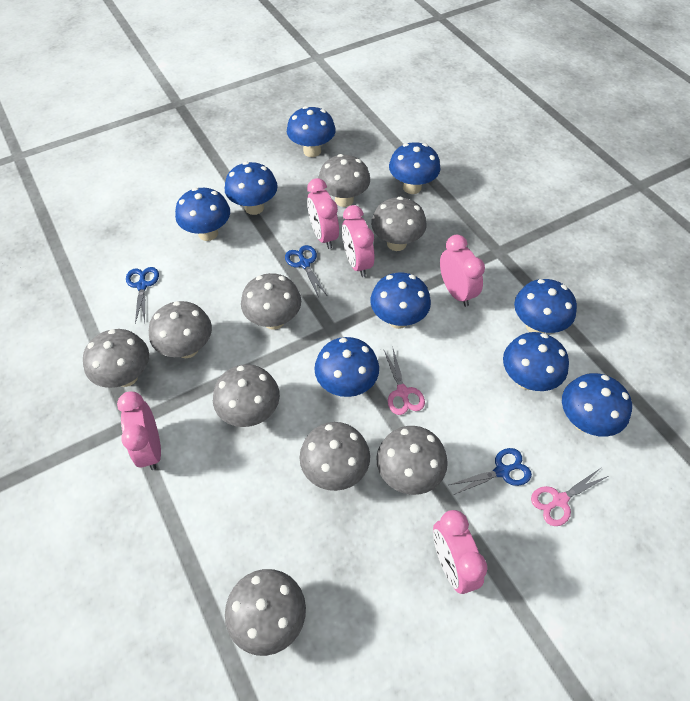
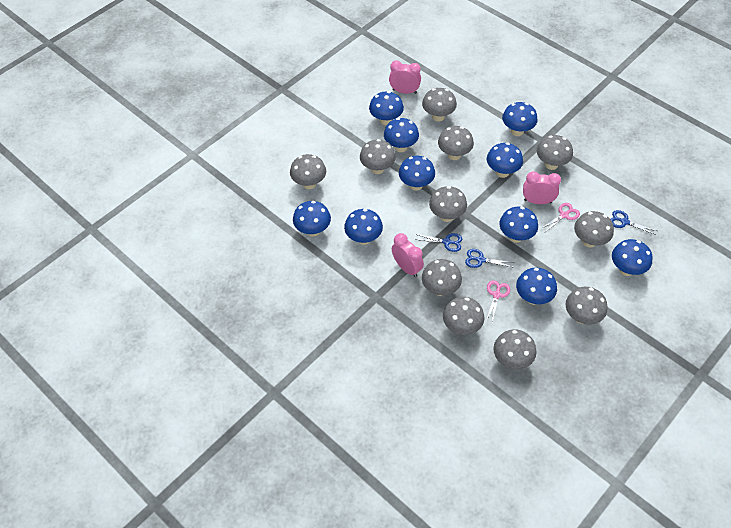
blue mushroom: [175,188,230,241] [225,162,278,215] [287,106,336,157] [314,337,379,397] [370,273,431,329] [389,142,440,194] [503,332,569,391] [514,279,577,333] [562,373,632,437] = 9 -> [293,201,331,237] [344,209,383,245] [369,91,404,125] [384,118,419,152] [399,156,435,191] [487,143,523,178] [500,207,538,243] [502,102,538,136] [516,267,557,305] [612,239,652,276] = 10
grey mushroom: [83,329,149,388] [149,301,212,358] [213,364,280,427] [225,569,306,656] [241,273,301,330] [299,422,370,491] [318,154,370,207] [371,196,426,251] [376,426,448,495] = 9 -> [290,154,326,189] [360,139,396,174] [422,88,457,121] [422,259,462,296] [429,186,467,222] [438,126,474,160] [443,297,484,335] [494,329,537,369] [537,135,573,170] [565,287,607,324] [574,211,614,247] = 11
pink clock: [117,391,161,470] [307,178,339,249] [342,205,374,277] [433,510,487,594] [440,235,485,307] = 5 -> [389,60,421,94] [392,233,424,277] [523,171,561,204] = 3

